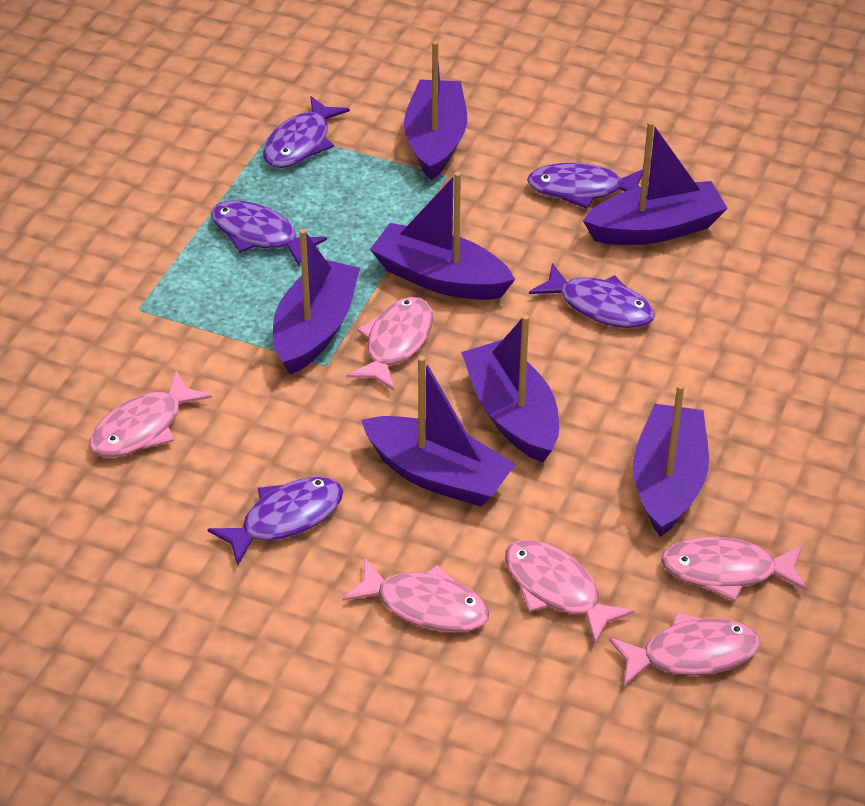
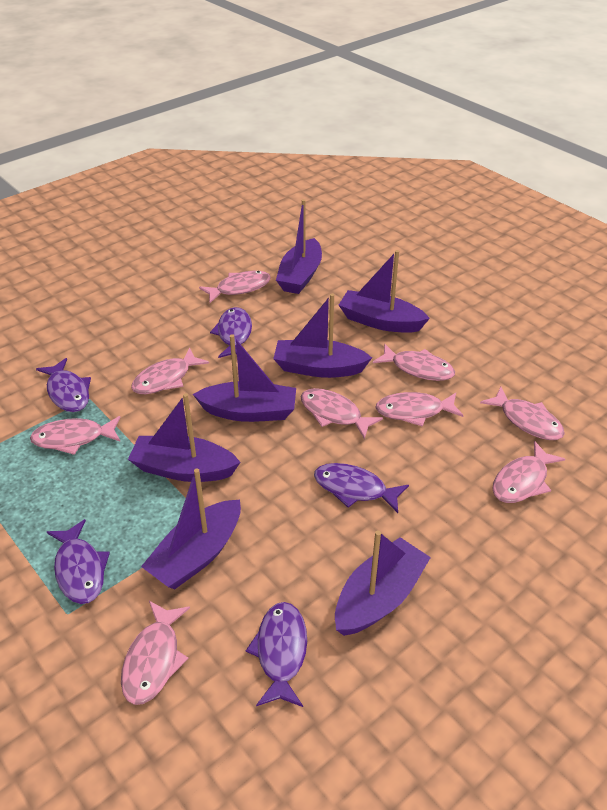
pink fish: [90,371,212,458] [342,558,489,633] [347,297,433,391] [505,540,635,644] [609,612,760,686] [661,537,807,601] = 6 -> [30,416,120,455] [121,601,190,705] [131,347,209,394] [199,271,271,303] [300,388,383,439] [373,344,455,381] [375,392,464,427] [480,387,565,440] [492,441,565,503] = 9

